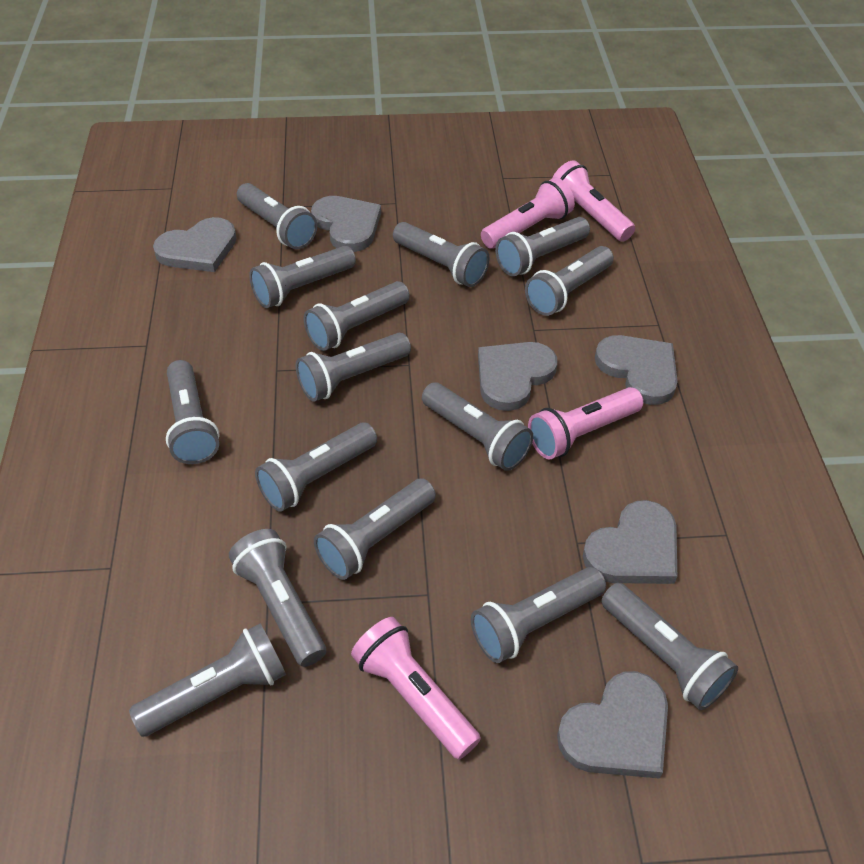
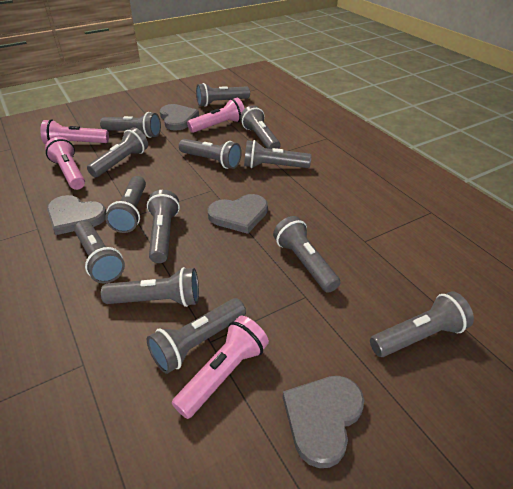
grey flashlight: [129,623,286,737] [166,360,219,464] [229,529,326,667] [237,183,317,249] [249,246,356,308] [255,423,377,512] [296,333,411,402] [303,281,410,351] [314,478,436,580] [393,222,490,287] [422,382,533,471] [471,567,606,663] [495,217,590,276] [525,246,614,316] [601,583,738,710] = 15 -> [74,220,125,283] [87,127,148,177] [100,112,161,138] [101,267,199,307] [105,176,146,233] [147,190,180,263] [147,298,246,374] [179,139,242,169] [196,83,250,107] [240,105,280,149] [244,140,311,168] [273,216,341,293] [370,291,474,357] = 13
grey heart: [153,217,237,272] [311,196,381,252] [478,342,557,411] [557,671,668,779] [583,500,677,584] [595,335,678,405] = 6 -> [47,195,106,235] [160,104,199,131] [208,194,268,234] [283,376,364,468] = 4

